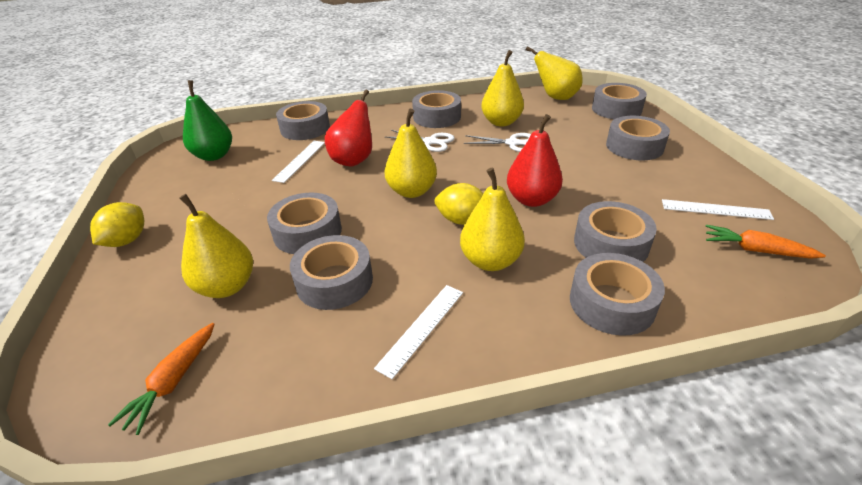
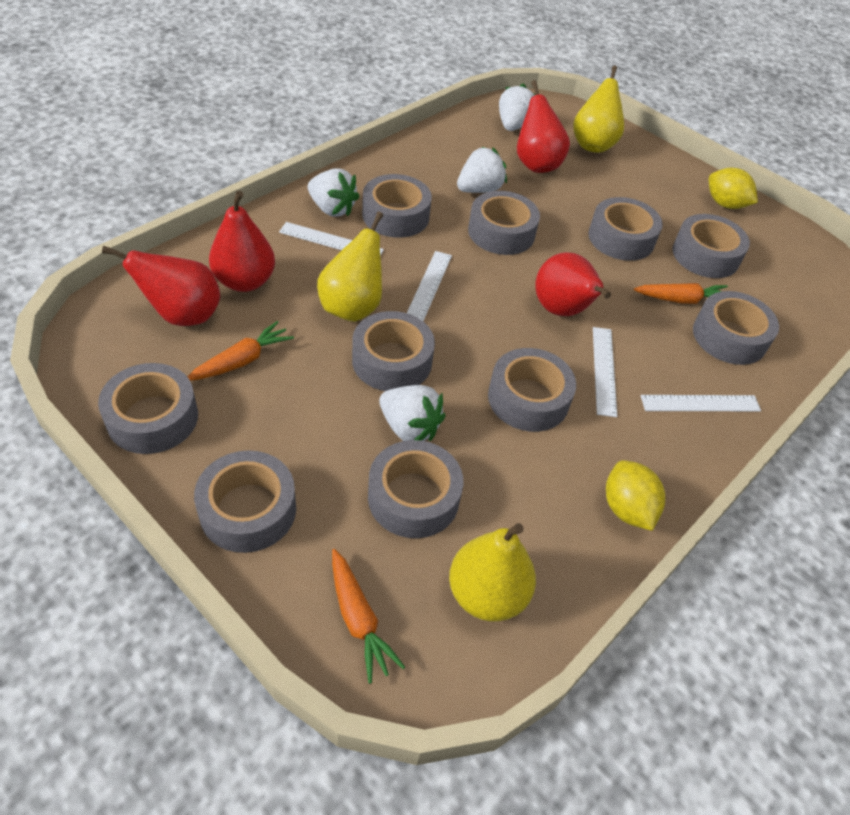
green pear: [183,80,232,161] = 1 -> none = 0
grey tape: [267,193,342,254] [276,101,330,140] [290,235,373,310] [412,90,461,128] [570,253,665,336] [574,201,657,262] [592,83,647,119] [606,116,670,160] = 8 -> [98,363,198,454] [194,450,296,553] [352,311,435,391] [362,174,432,238] [368,440,464,538] [468,191,540,255] [488,348,576,432] [588,197,663,261] [672,214,750,278] [693,291,779,365] = 10
orange carrot: [108,323,215,435] [706,225,826,259] = 2 -> [188,321,294,381] [332,549,405,684] [634,283,728,304] = 3
red pear: [325,89,372,167] [507,114,563,207] = 2 -> [102,246,220,326] [209,191,275,292] [517,80,570,173] [535,252,611,316] = 4
white ruler: [272,141,325,183] [374,285,463,379] [662,199,774,220] = 3 -> [279,222,384,256] [407,251,452,321] [593,327,617,417] [641,395,761,411] = 4
white scissors: [386,130,455,152] [464,133,531,152] = 2 -> none = 0
white strawberry: none = 0 -> [308,168,360,217] [379,385,445,441] [457,146,507,193] [499,84,535,131] = 4
yellow pear: [180,194,253,298] [385,109,437,198] [460,168,525,271] [481,50,524,127] [526,46,583,100] = 5 -> [317,211,383,322] [449,523,536,621] [573,66,624,153] = 3

